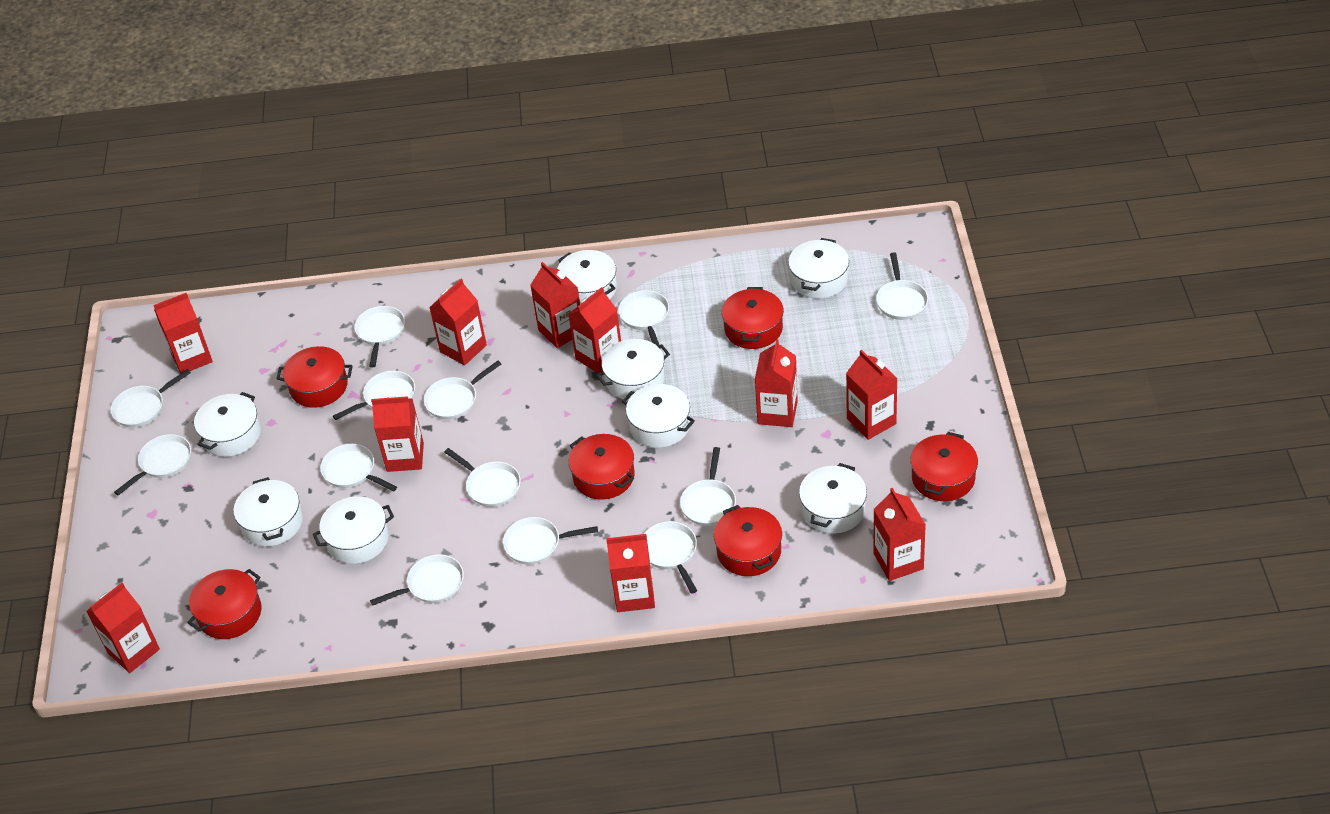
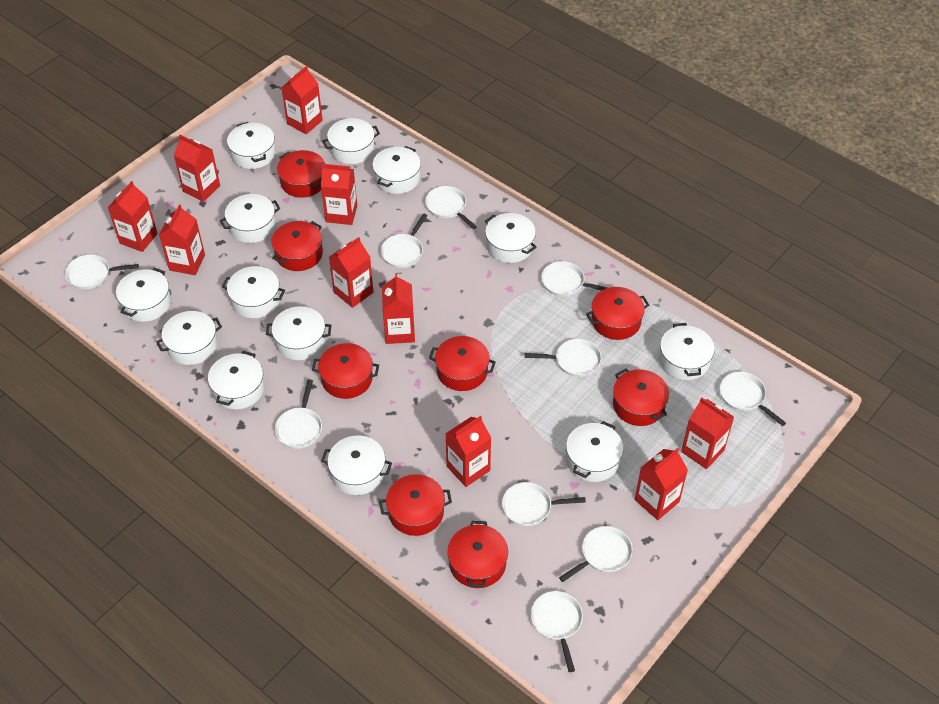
red pot: [187,569,262,639] [276,346,353,408] [569,434,635,500] [714,505,782,576] [722,287,784,349] [910,432,978,501] = 6 -> [271,221,323,271] [277,150,325,198] [312,343,379,399] [379,474,452,536] [429,336,496,391] [447,521,508,588] [586,287,649,340] [613,369,669,426] = 8
white pan: [111,369,191,427] [114,434,191,496] [320,444,397,492] [333,371,415,420] [354,306,405,367] [370,554,464,606] [424,361,501,420] [444,448,521,507] [503,517,598,565] [618,290,669,346] [644,521,697,594] [680,447,736,526] [876,252,928,320] = 13 -> [65,254,139,289] [275,379,322,449] [381,213,428,268] [425,186,477,230] [502,482,586,526] [525,339,602,377] [531,591,583,672] [541,261,607,296] [559,526,633,582] [720,371,786,426] = 10
white pot: [194,392,261,457] [234,477,303,546] [313,496,394,564] [557,250,617,304] [596,339,670,400] [622,384,695,448] [788,238,849,299] [799,463,867,534] = 8 -> [116,268,171,322] [156,311,222,365] [208,351,264,409] [220,194,280,243] [222,266,285,318] [227,122,276,169] [266,306,332,360] [321,435,392,495] [322,118,380,164] [372,146,421,194] [485,213,537,263] [566,421,624,482] [659,323,715,380] = 13

